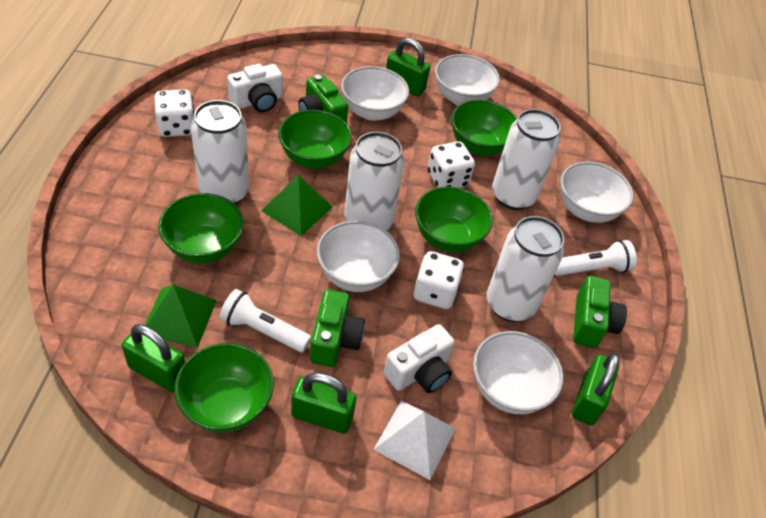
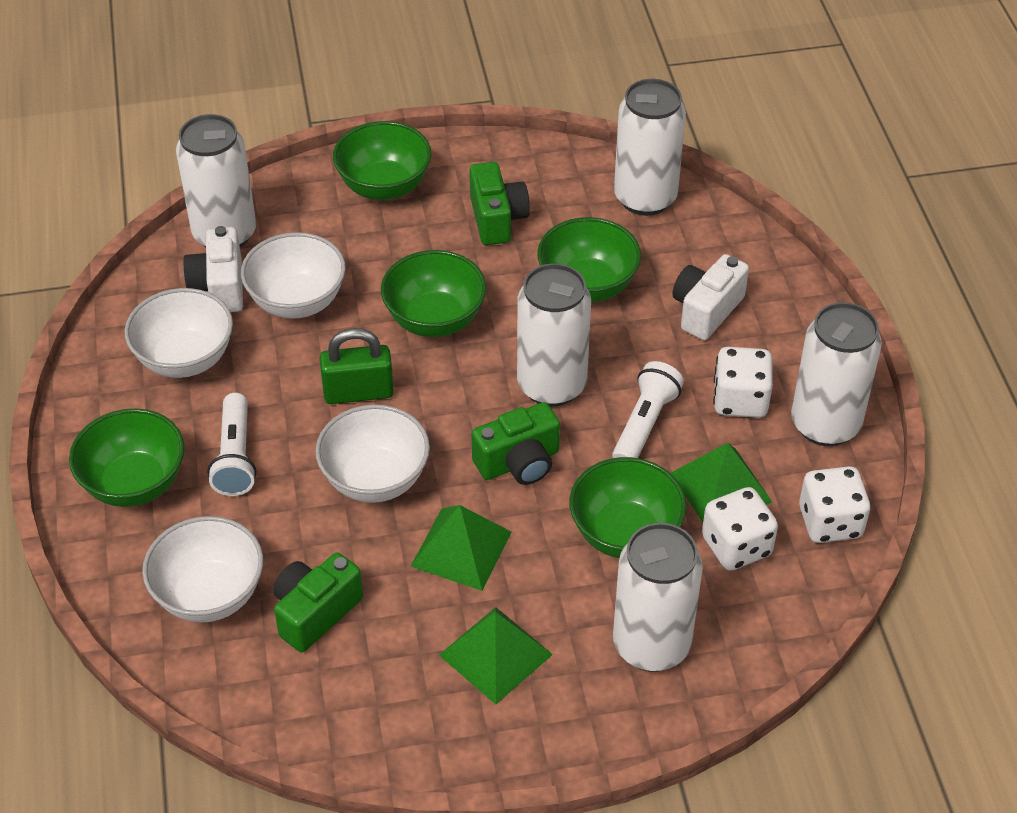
green padlock: [122,324,185,392] [291,372,356,433] [386,38,430,96] [572,353,619,425] = 4 -> [320,328,394,404] = 1
green pyramid: [145,285,217,347] [262,175,333,236] = 2 -> [410,505,512,591] [439,607,553,704] [671,443,773,522] = 3
white bowl: [317,221,400,292] [341,66,409,121] [435,54,500,105] [473,331,563,414] [560,162,633,223] = 5 -> [124,288,233,378] [142,516,263,623] [241,232,346,319] [315,404,430,503] = 4
white can: [191,100,249,205] [344,132,405,231] [487,216,564,322] [492,109,561,210] = 4 -> [176,114,256,248] [517,264,591,406] [613,523,703,672] [614,79,686,216] [791,302,882,446] = 5
white pyramid: [373,400,456,480] = 1 -> none = 0

